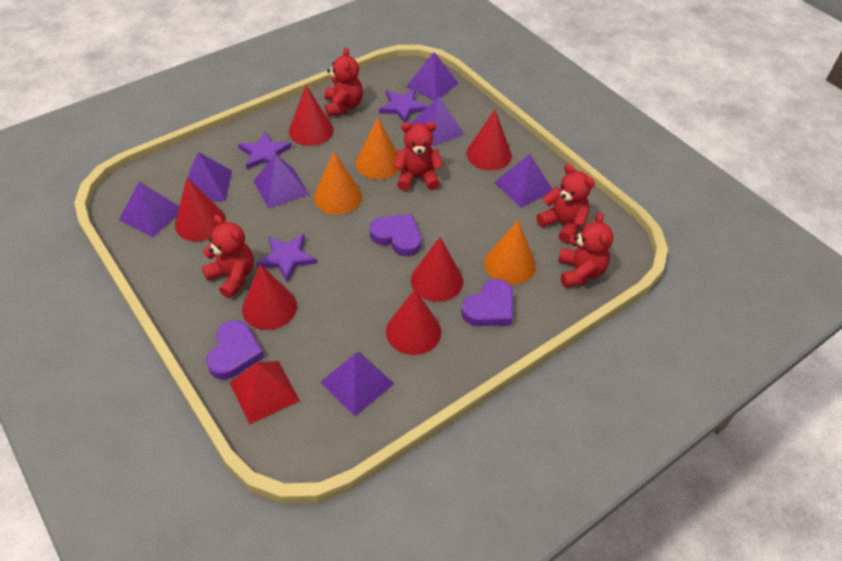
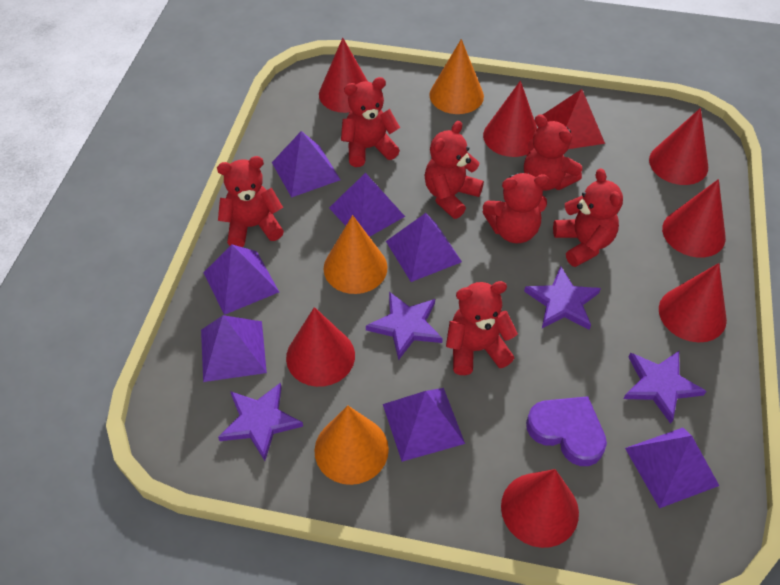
purple heart: [206,320,264,380] [370,214,422,256] [461,279,513,326] = 3 -> [526,396,607,466] = 1
purple star: [238,131,292,169] [256,234,317,282] [379,89,428,123] = 3 -> [218,383,303,461] [366,292,443,360] [524,266,601,330] [623,351,706,424] = 4
red cone: [175,177,226,242] [242,264,297,330] [289,85,334,146] [386,289,441,355] [411,237,463,302] [466,109,512,170] = 6 -> [286,307,355,387] [319,38,368,113] [483,81,537,157] [501,469,579,548] [649,108,708,185] [659,263,727,342] [662,179,726,258] = 7
red teddy bear: [202,215,254,298] [325,47,363,117] [394,122,443,191] [536,164,595,243] [558,212,613,288] = 5 -> [217,156,284,247] [341,77,400,167] [424,121,484,219] [446,281,518,375] [482,173,549,243] [524,114,582,191] [553,168,623,267] = 7

